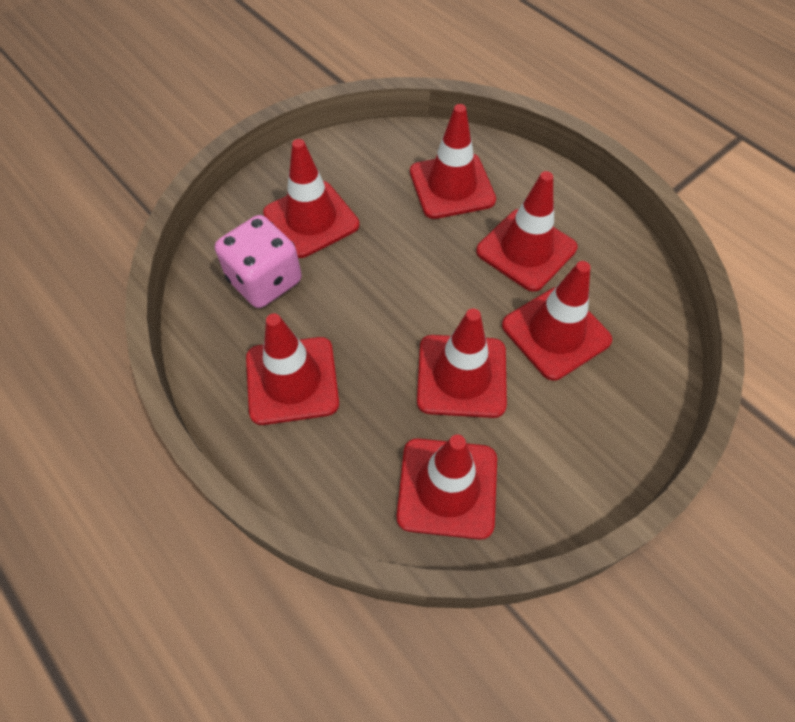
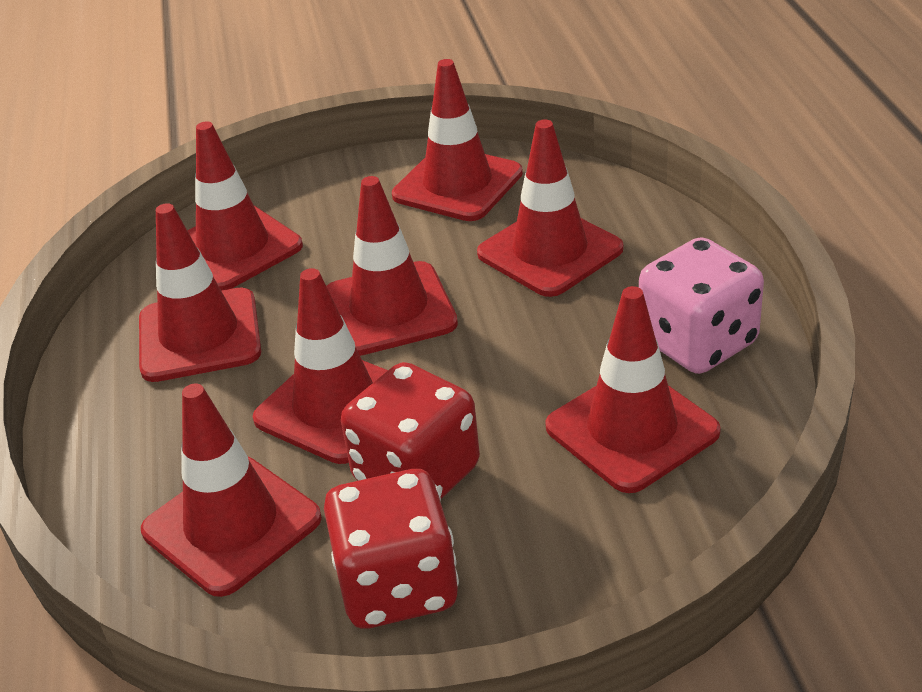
red dice: none = 0 -> [324,469,459,629] [341,362,480,499] = 2
red traffic cone: [246,314,339,425] [263,139,359,258] [397,434,497,540] [410,104,496,219] [417,308,507,418] [476,171,577,292] [502,261,612,380] = 7 -> [139,203,261,382] [141,384,322,597] [187,121,303,291] [253,268,388,464] [326,176,458,356] [392,59,523,221] [477,120,624,297] [545,286,721,493] = 8

